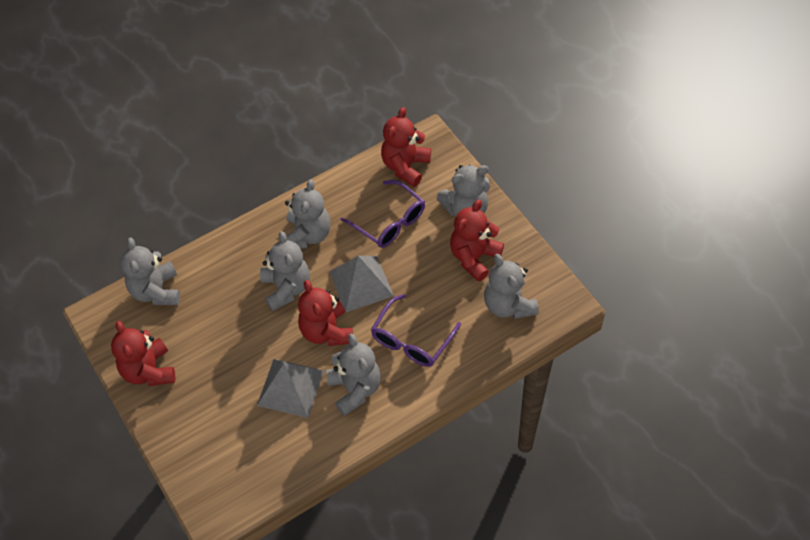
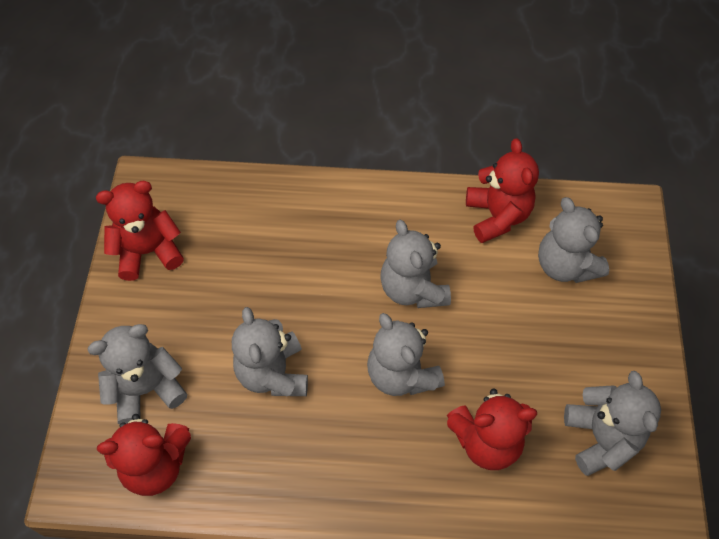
grey pyramid: [257,359,324,418] [329,256,394,312] = 2 -> none = 0
purple glasses: [341,180,425,248] [371,294,461,367] = 2 -> none = 0

